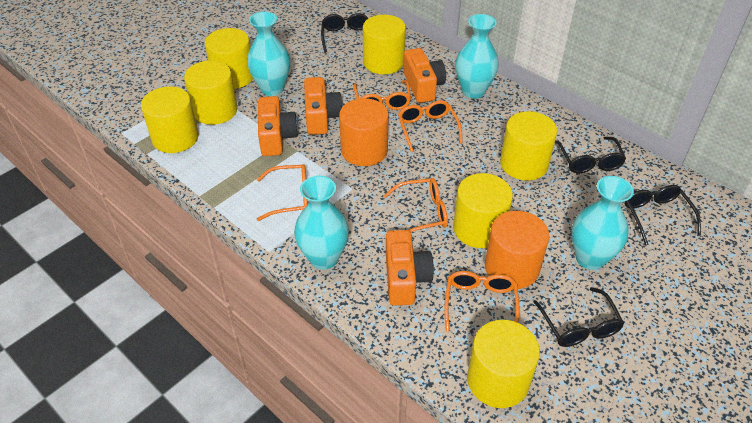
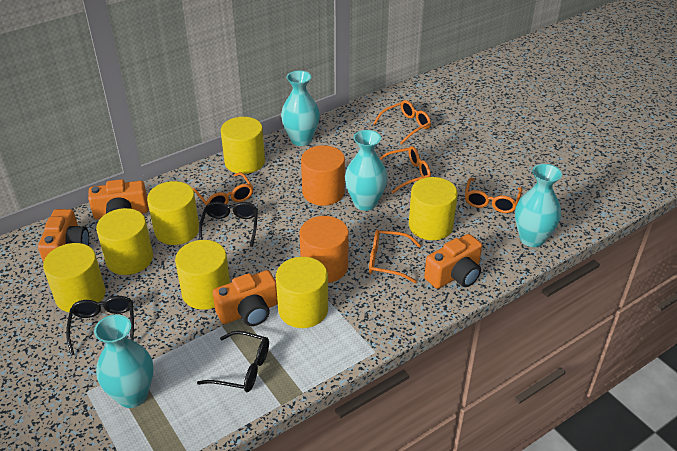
black glasses: [321,13,368,53] [533,287,624,347] [555,137,626,173] [624,185,701,246] = 4 -> [66,296,134,356] [197,331,269,392] [199,201,258,247] = 3

